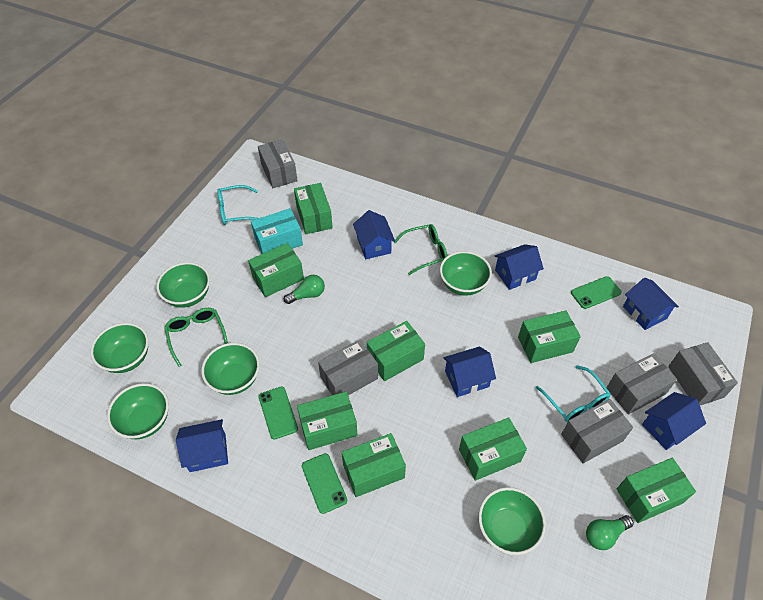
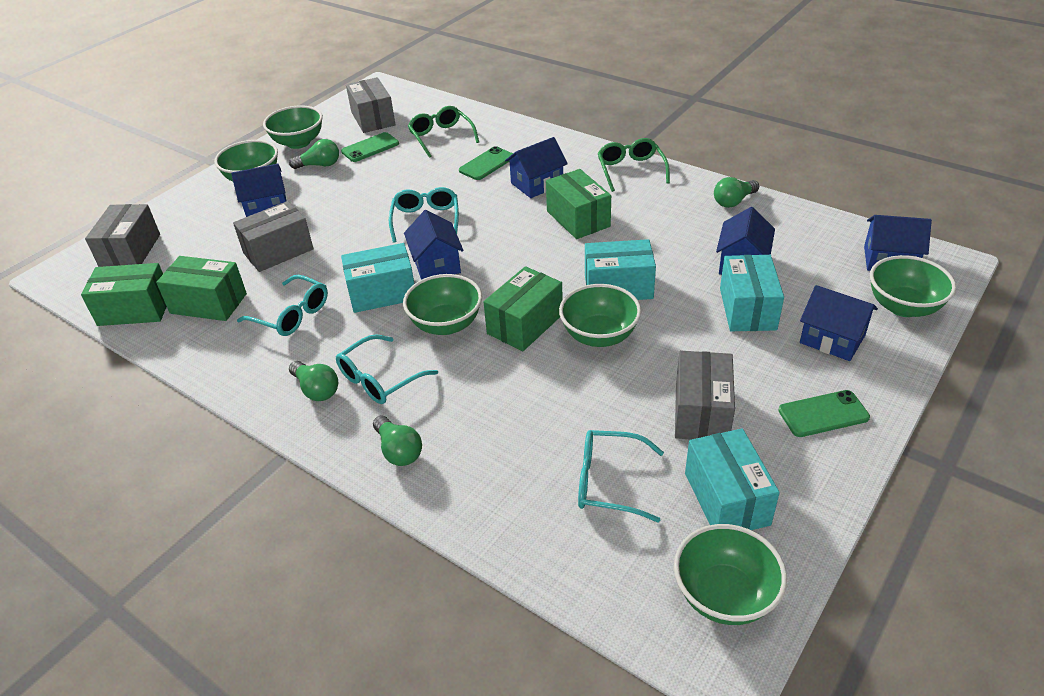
green box: [248,243,304,297] [294,183,333,234] [297,391,358,450] [342,433,406,497] [367,321,425,381] [459,417,527,481] [518,310,581,363] [617,458,696,523] = 8 -> [81,263,167,326] [156,256,247,321] [483,266,563,351] [546,169,611,239] = 4
green light bulb: [284,275,325,304] [586,515,634,550] = 2 -> [289,139,339,169] [289,361,338,401] [373,416,422,466] [714,177,759,208] = 4
grey box: [258,139,298,188] [318,340,378,395] [561,399,633,463] [607,353,677,414] [668,342,738,405] = 5 -> [85,204,160,267] [233,201,314,272] [346,77,396,133] [675,351,735,440] = 4
turquoise box: [251,208,303,254] = 1 -> [341,243,414,313] [585,239,656,300] [685,428,780,530] [720,255,784,331] = 4
turquoise glasses: [217,185,258,225] [536,365,611,422] = 2 -> [237,275,328,336] [336,334,438,404] [389,187,459,243] [578,430,664,523] = 4

